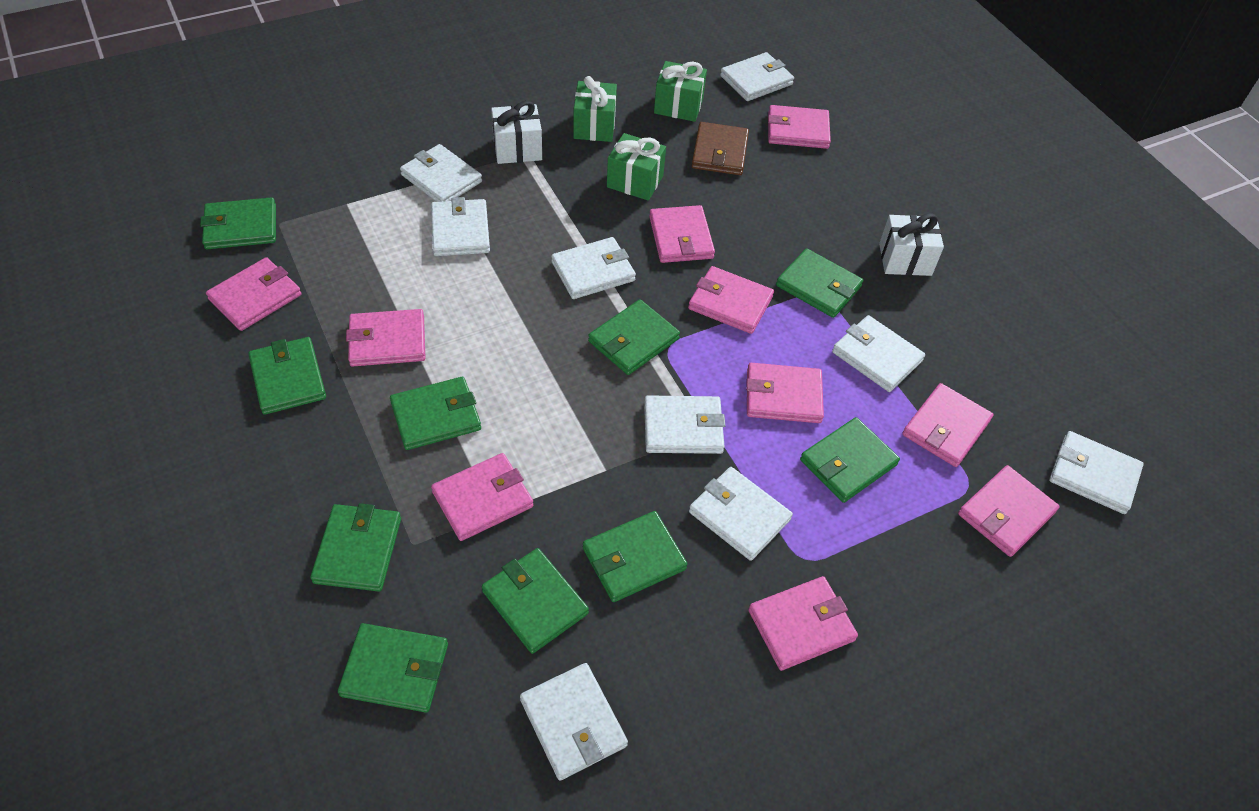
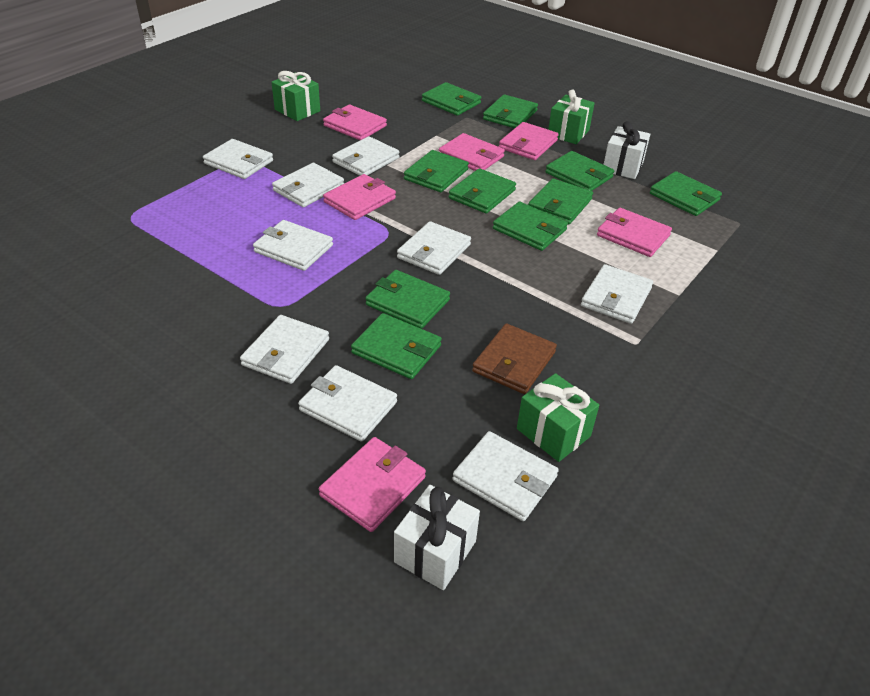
pink wallet: [206,257,301,331] [346,309,426,367] [431,453,533,541] [649,205,715,263] [688,266,774,334] [746,363,824,423] [748,576,858,671] [768,105,831,149] [902,383,994,467] [958,465,1060,557] = 10 -> [319,437,426,532] [323,104,387,140] [323,174,396,220] [439,133,505,171] [499,122,559,160] [597,208,672,257] = 6

